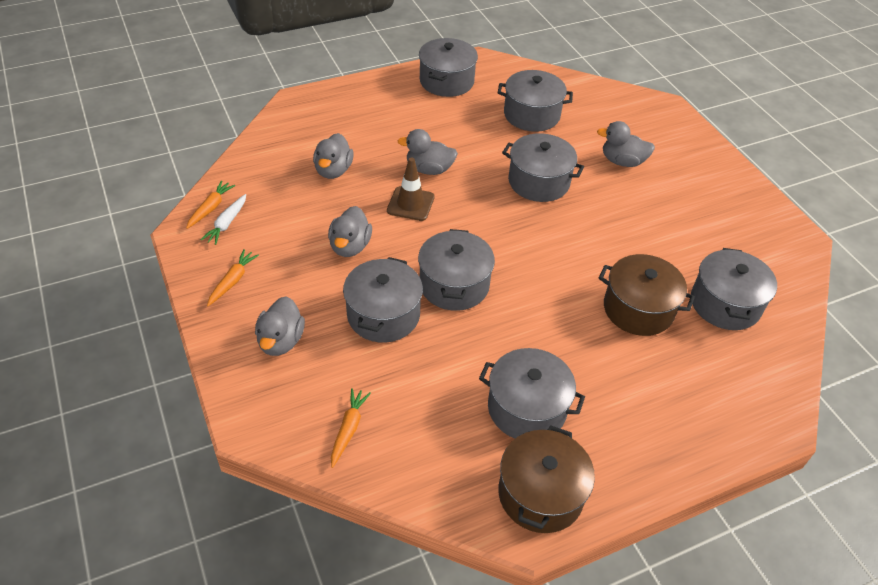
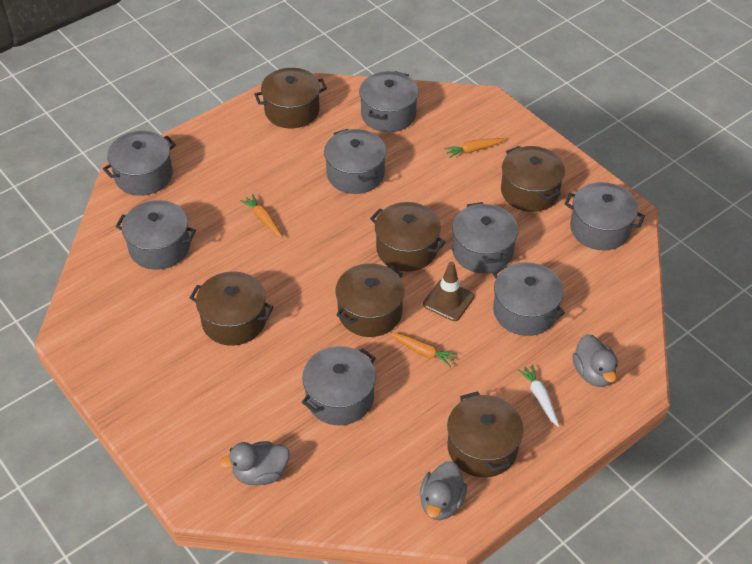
brown pot: [498,425,595,533] [599,254,695,336] = 2 -> [190,271,274,346] [254,68,327,128] [335,263,405,337] [370,202,446,272] [447,391,524,477] [501,146,565,212] = 6
grey duck: [255,296,305,356] [313,133,354,179] [328,206,372,257] [397,129,458,175] [597,121,655,167] = 5 -> [220,441,290,485] [420,461,467,520] [572,334,618,387] = 3
grey pot: [343,257,423,343] [418,229,495,311] [419,38,478,97] [479,348,585,439] [498,70,573,132] [502,133,584,202] [691,248,777,330] = 7 -> [103,131,176,196] [115,200,196,270] [302,346,376,425] [324,129,386,194] [359,71,419,132] [452,202,518,274] [492,262,565,336] [565,182,645,250] = 8

